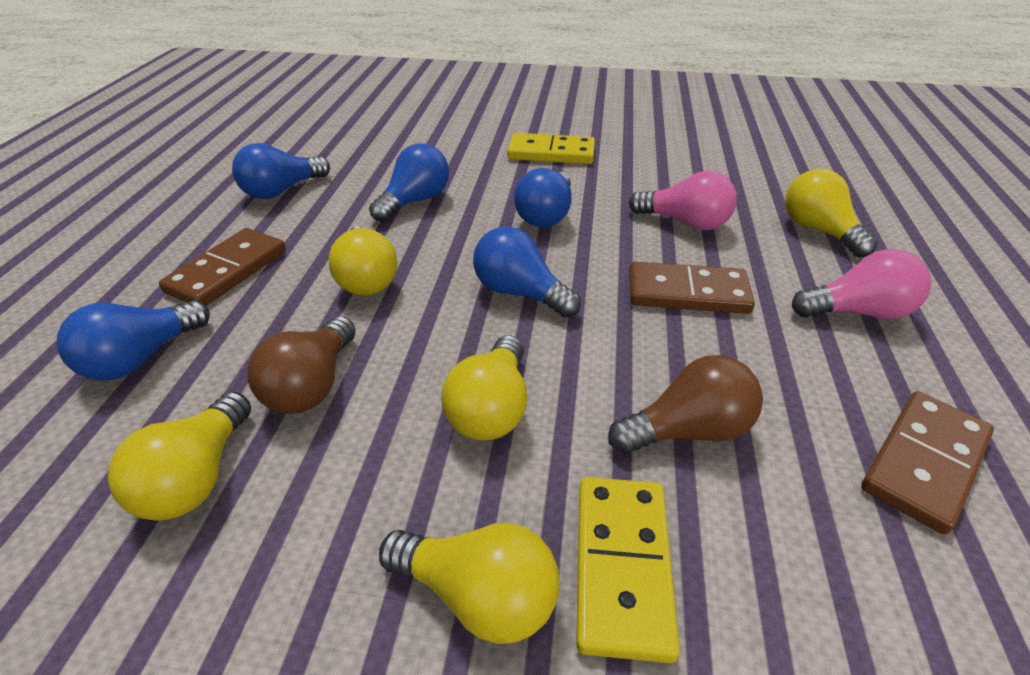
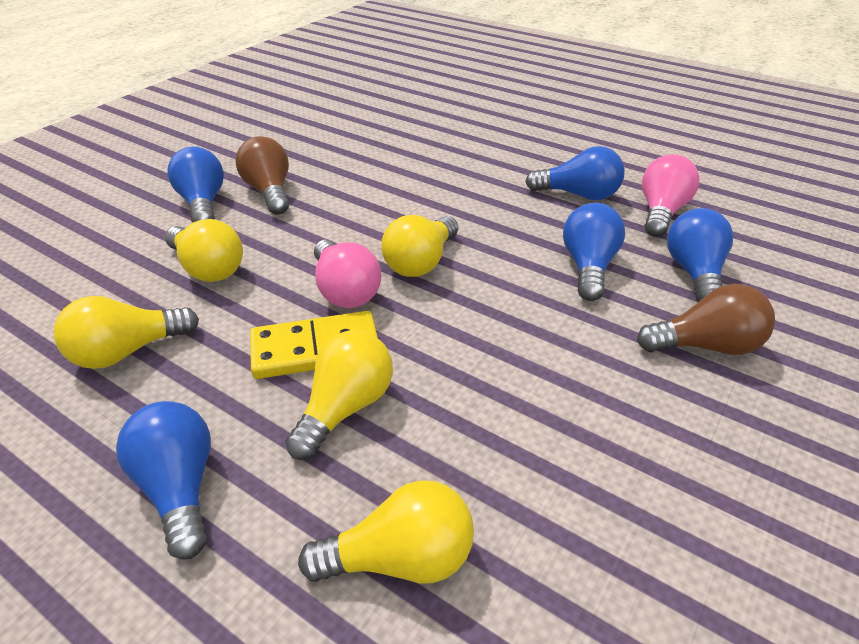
brown domino: [159,228,286,306] [629,262,755,314] [861,391,994,535] = 3 -> none = 0
yellow domino: [507,133,595,164] [576,477,680,663] = 2 -> [250,311,378,379] = 1

